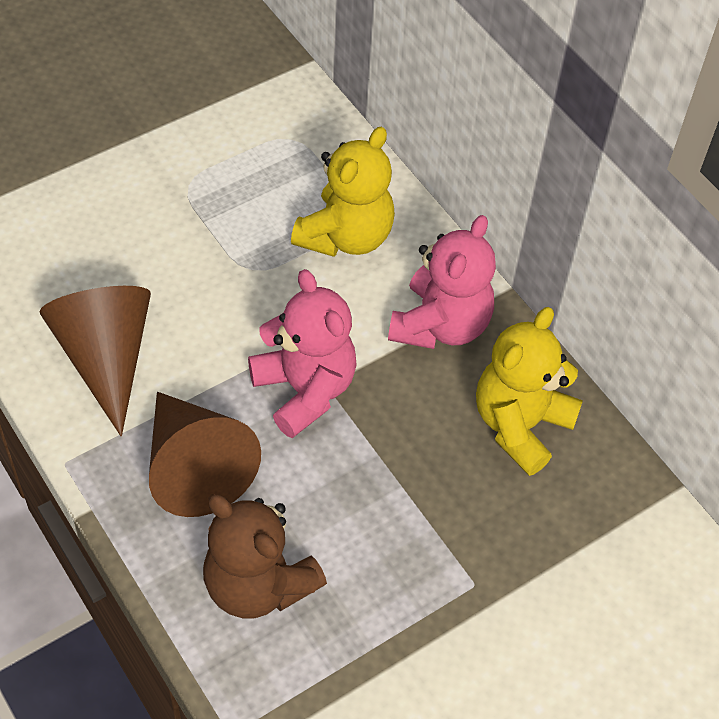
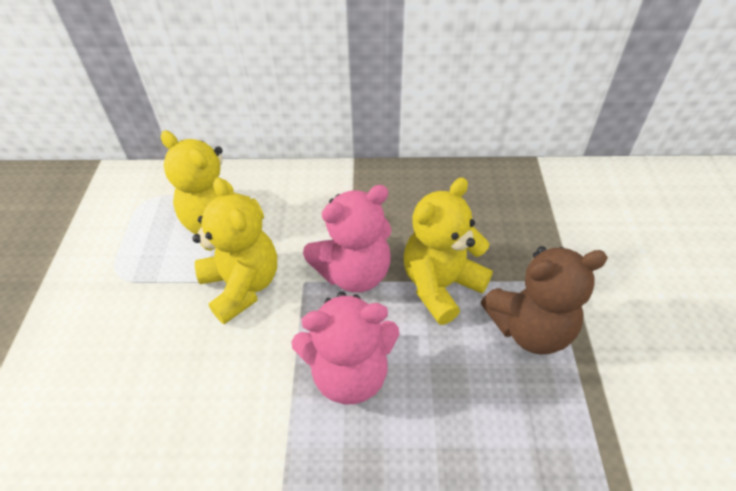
brown cone: [39,286,151,436] [149,392,261,517] = 2 -> none = 0
yellow teddy bear: [291,127,395,257] [476,307,583,476] = 2 -> [161,131,264,234] [192,177,277,324] [404,178,493,325] = 3

